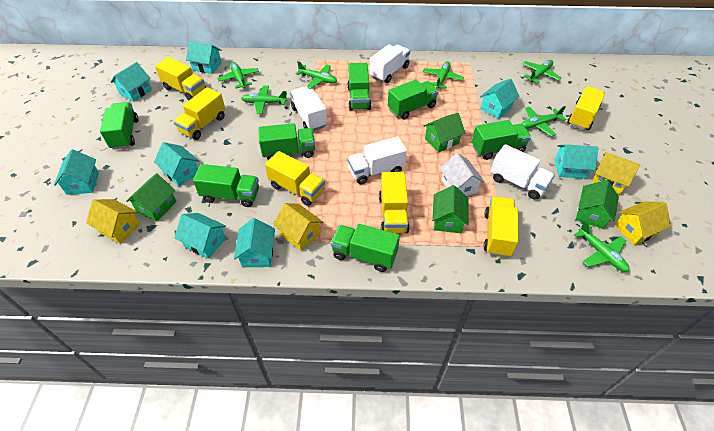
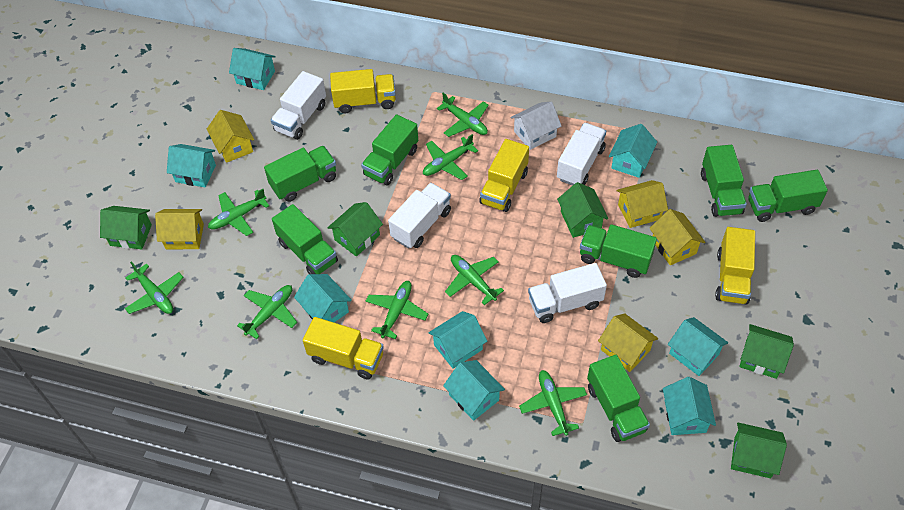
green house: [126,173,176,222] [423,113,465,153] [432,185,469,233] [576,180,619,229] = 4 -> [100,206,152,249] [327,202,383,257] [557,182,608,238] [731,422,787,478] [739,324,794,379] = 5
green plane: [217,62,259,88] [241,86,288,114] [296,61,337,89] [422,61,464,88] [521,106,566,136] [522,60,562,83] [574,221,629,272] = 7 -> [125,261,183,314] [208,189,269,236] [237,285,297,339] [366,281,428,339] [423,134,478,180] [437,93,489,137] [445,255,504,305] [519,370,587,436] = 8
yellow house: [86,199,140,244] [273,203,323,251] [592,152,640,195] [615,201,671,245] = 4 -> [155,209,204,249] [207,110,254,163] [598,313,658,372] [616,180,668,228] [649,209,705,265] = 5
yellow truck: [155,57,206,100] [173,87,226,140] [265,151,325,206] [379,172,410,233] [483,196,519,258] [567,86,605,130] = 6 -> [303,317,384,379] [330,69,396,113] [479,139,529,212] [715,227,755,305] = 4

